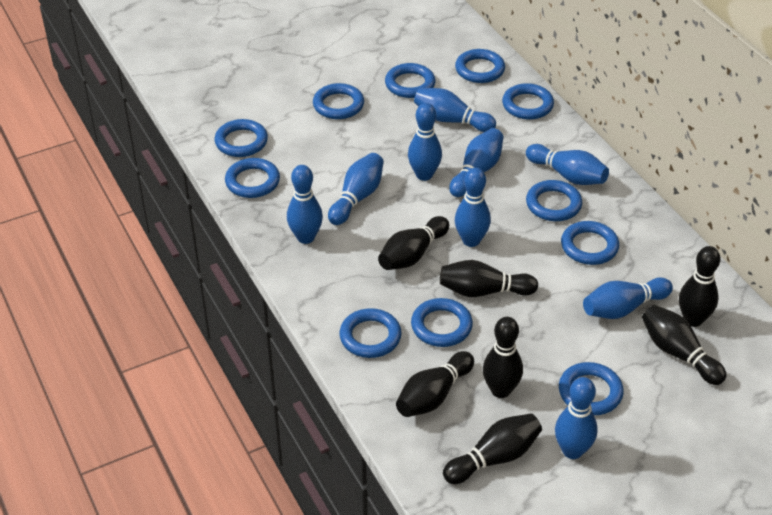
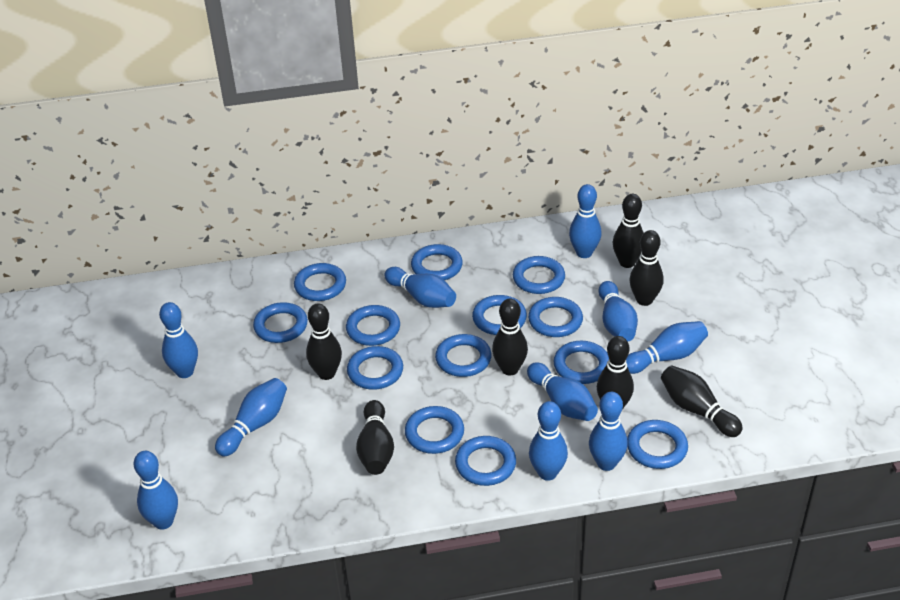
blue bowling pin: [287,165,323,244] [328,153,384,225] [408,103,442,181] [414,88,496,132] [449,128,504,197] [455,168,491,247] [526,144,609,185] [555,377,598,459] [583,277,673,319] = 9 -> [133,451,178,530] [159,302,198,378] [215,378,287,456] [384,267,456,308] [527,362,598,421] [529,401,568,481] [569,184,602,258] [589,392,628,471] [598,281,638,341] [626,321,708,374] = 10
blue ring: [215,119,268,157] [225,158,280,198] [313,83,364,119] [339,308,402,358] [385,63,435,98] [411,298,473,347] [455,49,505,83] [502,83,554,120] [526,180,582,221] [559,362,624,415] [561,221,619,265] = 11 -> [253,302,308,343] [294,263,346,301] [346,305,400,346] [347,346,403,390] [405,406,464,454] [411,244,463,280] [435,334,492,377] [455,436,516,486] [472,295,527,335] [513,256,565,294] [528,297,583,337] [553,341,609,384] [627,420,688,469] = 13

